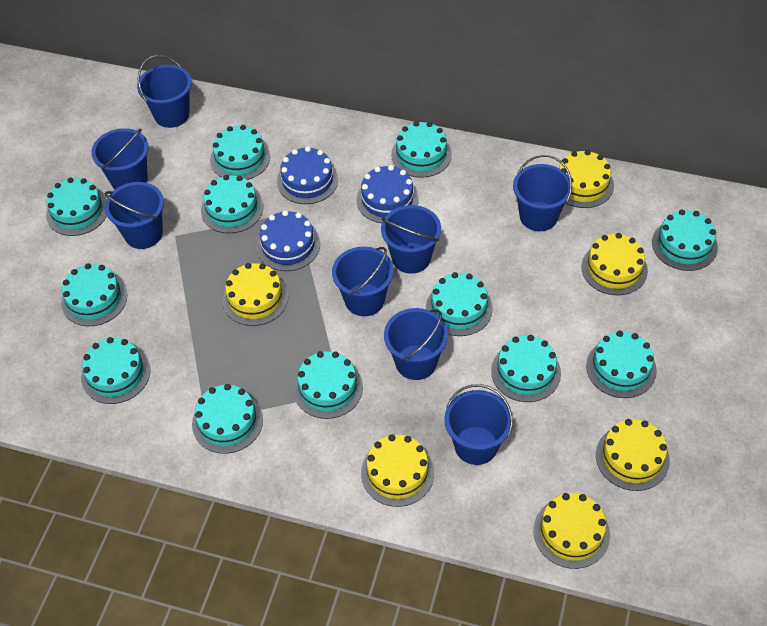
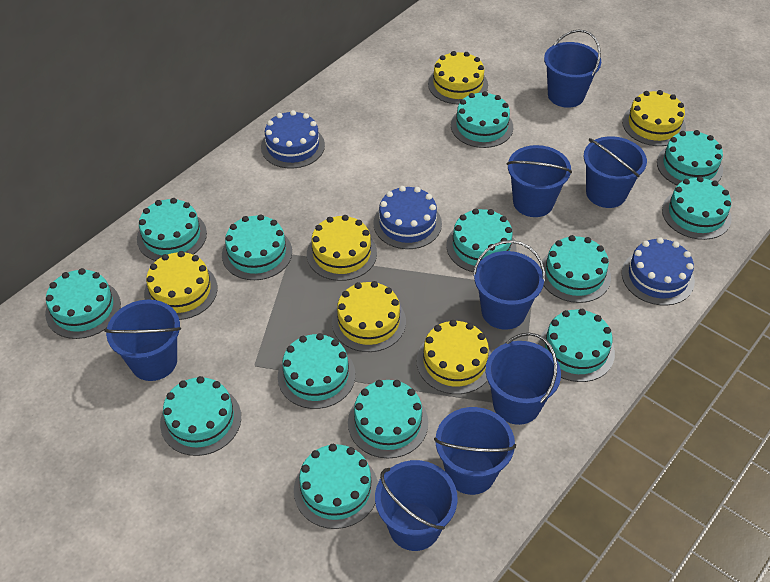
turquoise cake: [46,177,107,236] [61,263,127,326] [81,337,150,404] [192,384,263,454] [201,175,263,233] [210,125,270,180] [293,351,363,419] [391,121,452,178] [426,272,493,336] [491,335,561,402] [586,331,657,398] [652,209,718,271] = 12 -> [45,268,121,339] [137,198,207,261] [160,376,241,456] [222,214,292,280] [278,333,355,409] [294,444,378,529] [348,380,428,458] [446,208,517,272] [451,91,513,148] [538,309,615,382] [540,235,611,303] [657,130,723,185] [662,176,732,240] = 13

